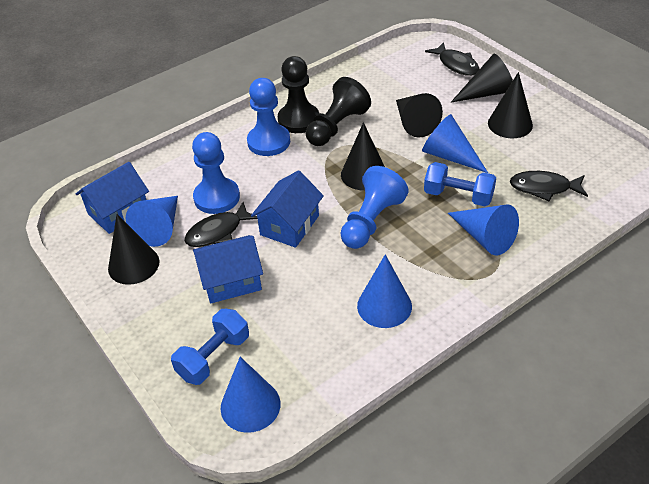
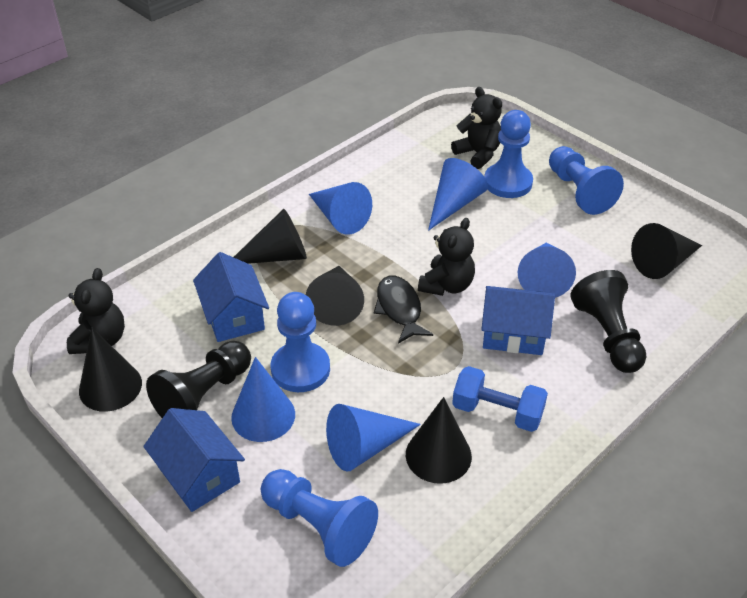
black fish: [184,202,257,247] [425,42,480,76] [510,171,588,201] = 3 -> [374,276,433,344] = 1
black teddy bear: none = 0 -> [67,268,125,354] [418,218,475,296] [451,87,502,169] = 3
blue dumbbell: [171,309,249,385] [424,162,496,206] = 2 -> [452,366,548,432] = 1
blue pawn: [192,132,240,214] [247,78,290,156] [340,166,409,249] = 3 -> [261,469,378,567] [271,292,330,392] [484,110,533,198] [549,146,624,215] = 4

